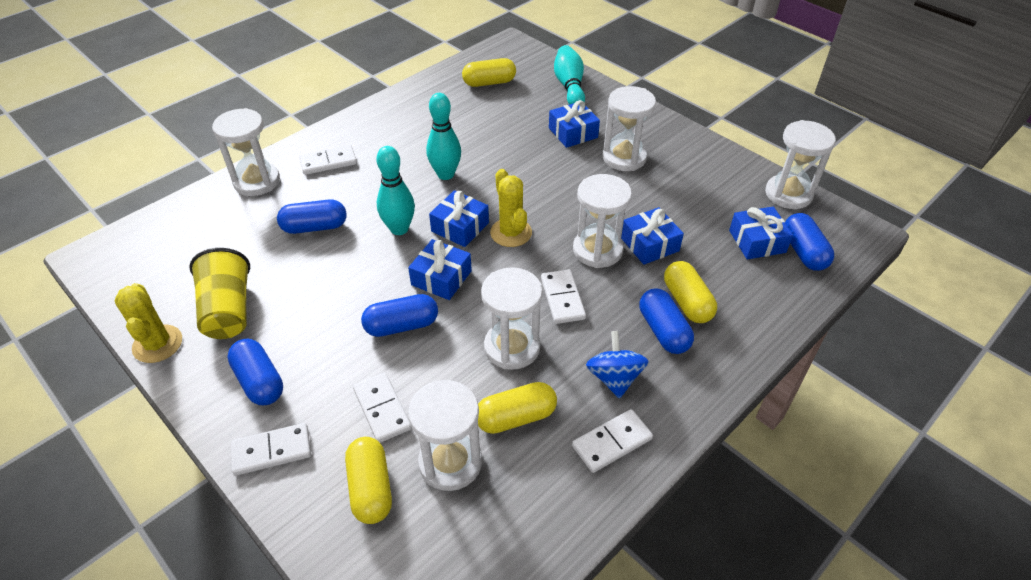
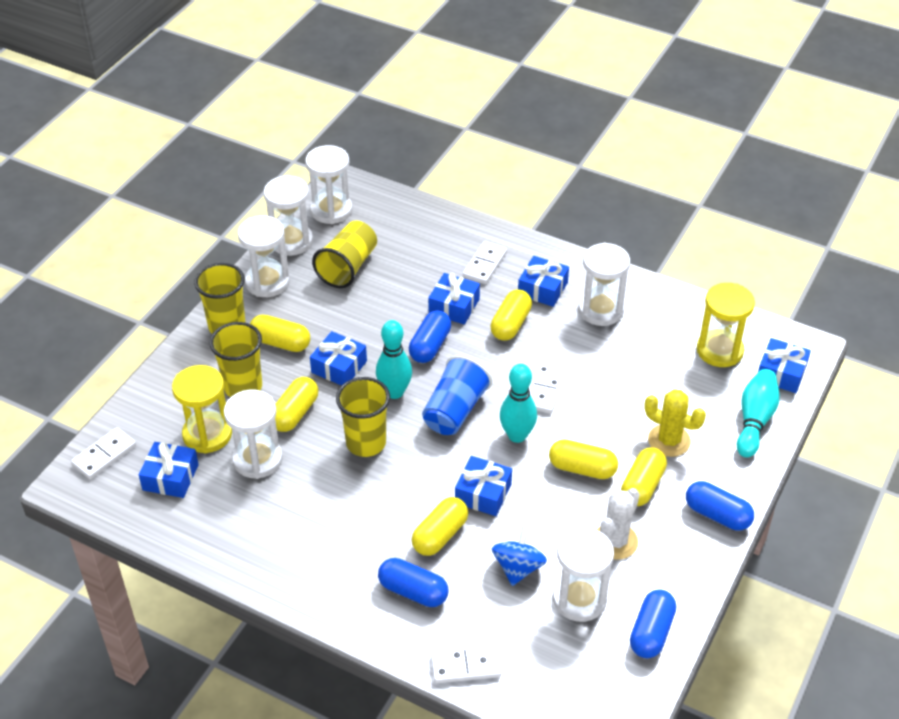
blue capsule: [227,339,283,405] [277,199,346,234] [361,294,438,337] [640,289,694,354] [785,213,834,271] = 5 -> [378,558,448,607] [409,310,451,363] [630,589,676,658] [686,481,754,531] = 4
blue cup: none = 0 -> [422,355,492,435] = 1
blue gift: [408,239,472,300] [429,190,489,247] [549,100,600,148] [621,207,684,265] [729,207,793,259] = 5 -> [139,442,199,498] [310,331,367,386] [428,273,480,324] [455,456,512,516] [518,256,569,307] [758,338,811,393] = 6
white cactus: none = 0 -> [597,488,639,560] = 1
white domino: [231,423,311,476] [299,145,357,175] [353,373,411,443] [541,269,586,324] [572,409,653,473] = 5 -> [71,427,136,479] [431,645,502,683] [463,241,507,284] [529,364,566,414] = 4
yellow cactus: [115,283,182,363] [490,169,532,247] = 2 -> [644,389,706,457] = 1
yellow capsule: [345,437,392,524] [462,58,516,87] [478,382,557,434] [664,261,717,323] = 4 -> [250,315,310,352] [275,377,318,432] [412,497,468,556] [490,289,532,341] [549,439,618,479] [621,447,667,506] = 6
yellow cup: [189,248,250,339] = 1 -> [194,263,246,334] [210,322,262,397] [312,221,377,288] [336,377,390,457] = 4
yellow hourglass: none = 0 -> [172,365,232,454] [697,283,755,367] = 2

